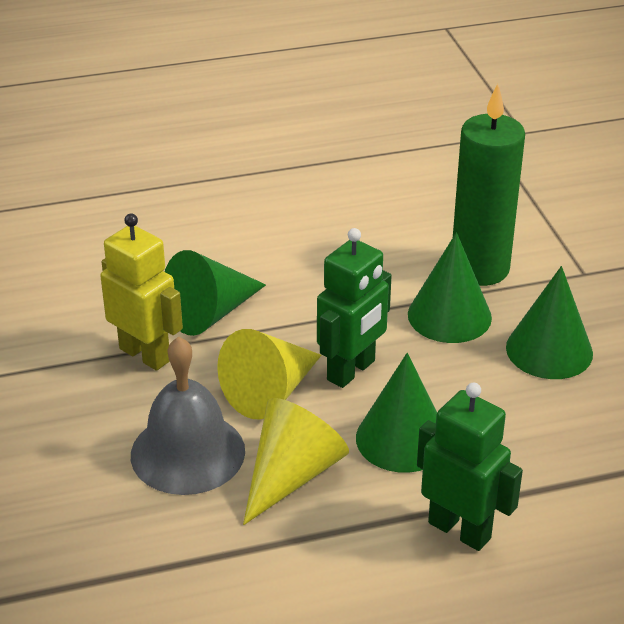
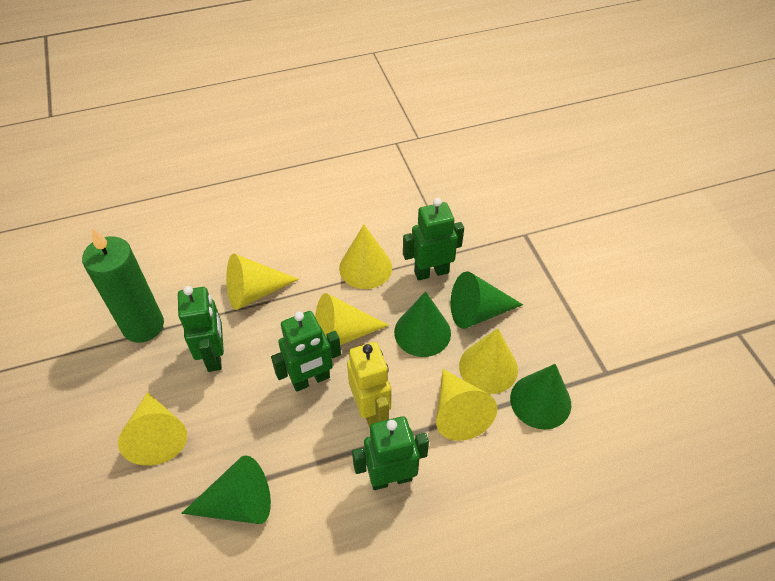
green robot: [317,228,392,388] [417,382,523,551] = 2 -> [178,286,224,372] [271,311,341,392] [352,416,429,490] [403,198,464,281] = 4
grey bell: [131,336,245,495] = 1 -> none = 0
yellow cone: [217,329,322,419] [243,398,349,525] = 2 -> [118,392,187,466] [226,254,299,310] [315,293,389,345] [339,225,392,289] [436,369,497,441] [459,328,518,394] = 6

